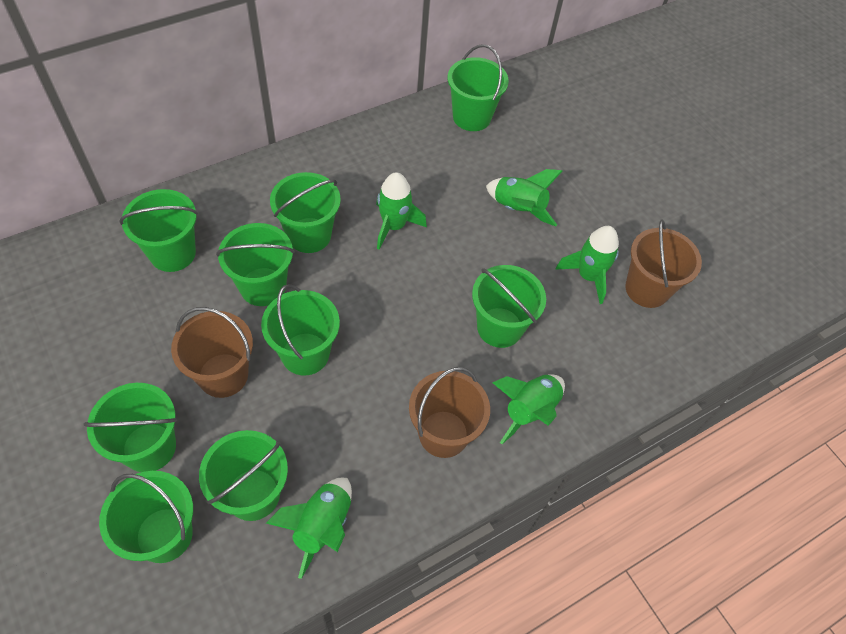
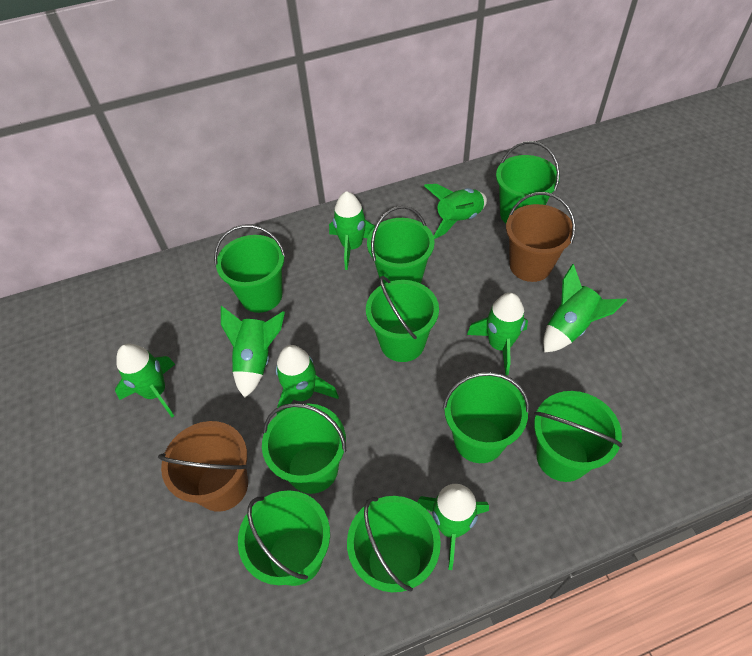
brown bucket: [171,307,253,398] [409,367,490,458] [625,219,702,308] = 3 -> [158,421,248,512] [506,192,576,282] = 2
green rocket: [266,478,352,579] [376,172,427,249] [486,169,562,226] [492,375,565,444] [555,226,619,304] = 5 -> [115,344,175,417] [221,306,285,398] [276,345,339,414] [329,191,375,270] [417,484,489,570] [424,184,487,239] [467,293,528,375] [543,264,627,353] = 8

